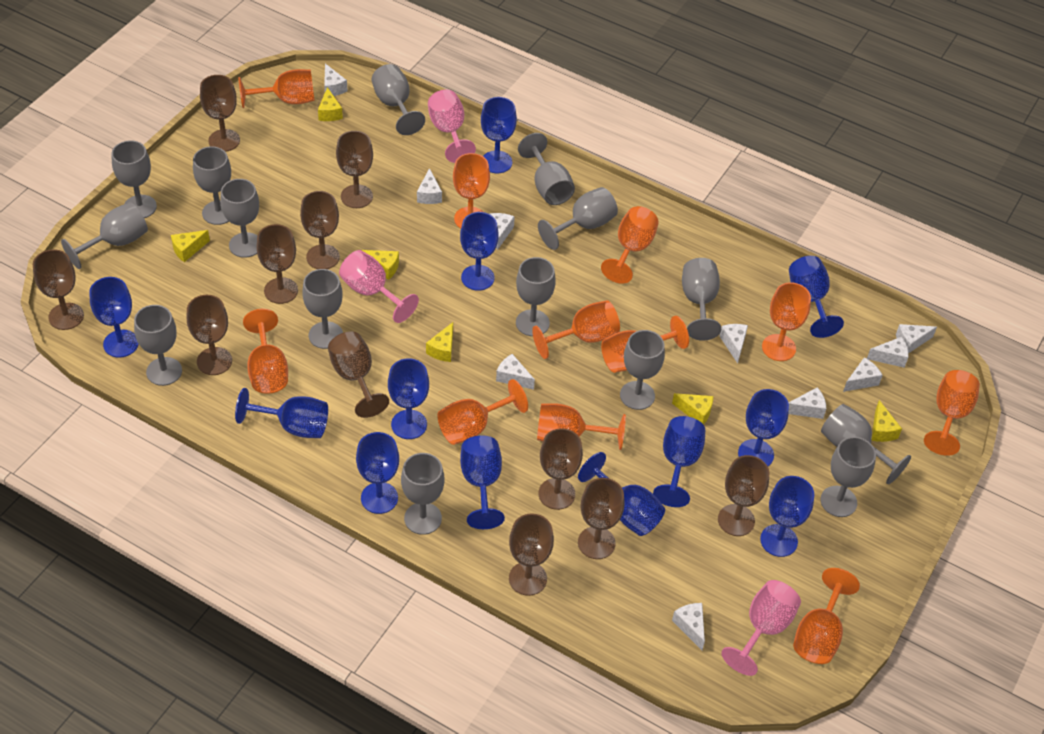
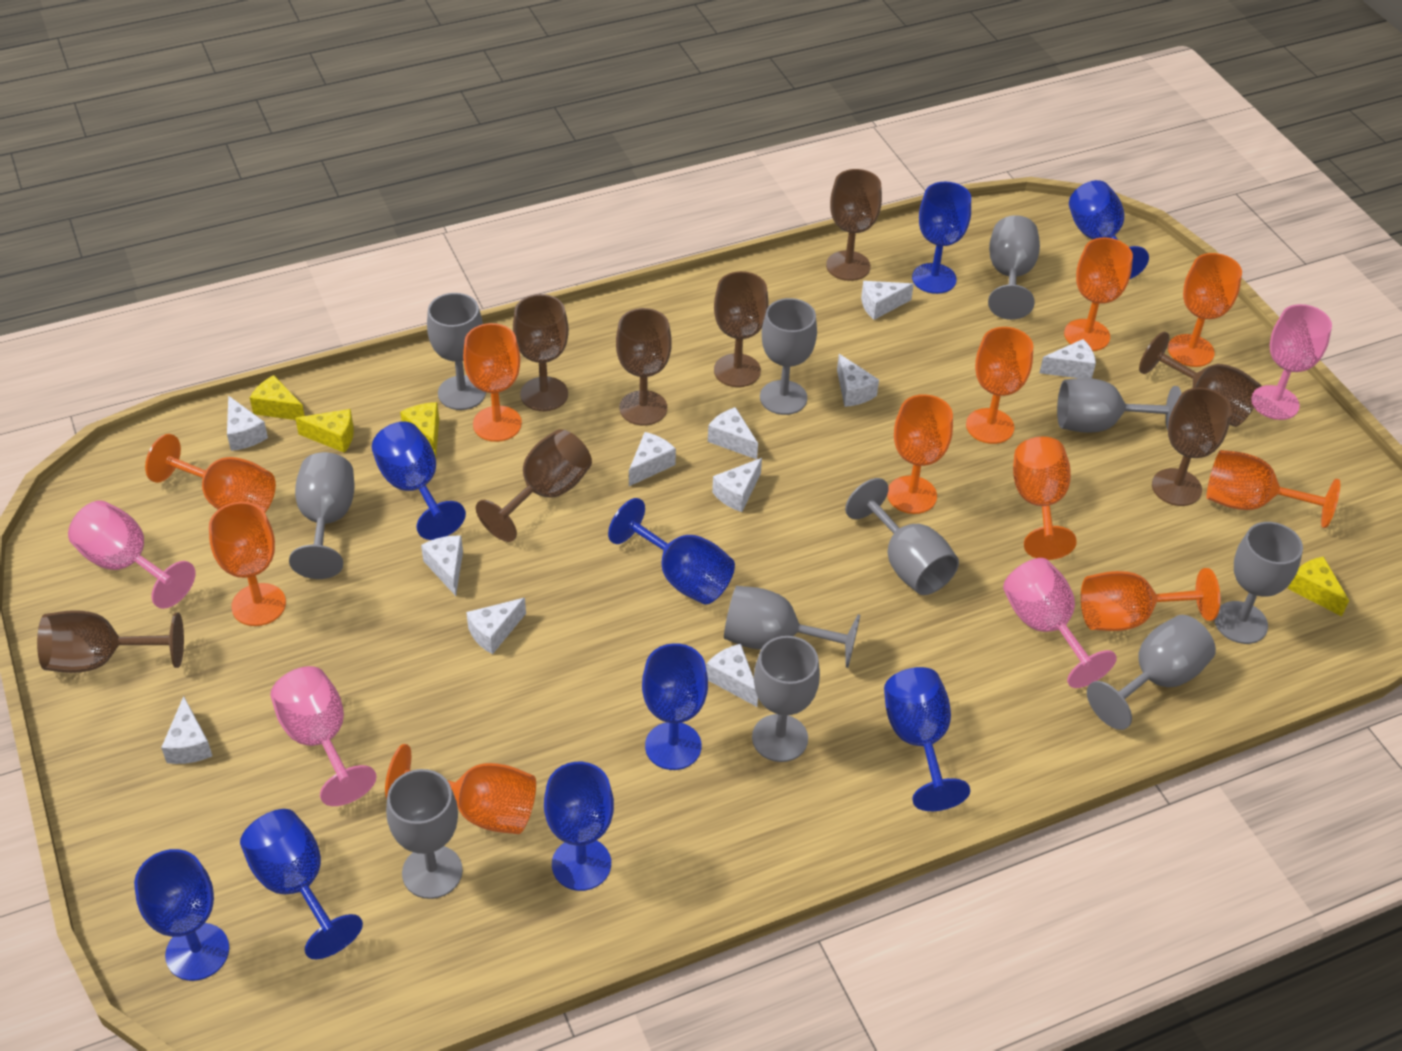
blue goblet: [89,277,139,358] [235,388,328,438] [356,432,399,514] [388,358,429,439] [460,212,499,291] [460,435,505,529] [481,97,517,173] [578,452,665,536] [653,416,705,507] [738,389,789,466] [760,476,814,557] [789,256,844,338] = 12 -> [134,849,229,981] [240,809,363,959] [372,422,466,540] [544,762,614,891] [608,498,735,604] [642,643,708,770] [884,667,970,811] [912,182,971,294] [1069,180,1149,279] = 9
brown goblet: [33,249,84,330] [187,295,232,375] [200,75,240,152] [256,224,298,304] [300,191,340,269] [328,332,389,418] [336,131,373,208] [509,513,554,596] [539,428,583,510] [578,478,625,559] [718,455,769,536] = 11 -> [37,610,184,673] [476,429,592,542] [513,294,569,411] [616,308,672,426] [714,271,769,387] [826,169,882,281] [1139,332,1262,427] [1152,388,1231,506] = 8
grey goblet: [61,202,148,269] [112,140,157,218] [134,305,182,386] [193,146,231,225] [220,179,259,258] [302,269,343,349] [372,64,425,135] [401,453,444,535] [516,257,556,336] [518,133,575,205] [538,187,618,250] [620,330,665,410] [682,258,721,341] [820,437,876,517] [821,404,911,484] = 15 -> [289,452,355,579] [386,769,463,899] [427,293,486,410] [724,586,860,668] [752,636,820,762] [760,298,817,415] [845,478,959,595] [988,215,1040,320] [1057,378,1182,433] [1087,615,1216,730] [1214,522,1303,644] = 11
pink goblet: [339,250,419,323] [428,90,476,163] [721,580,801,676] = 3 -> [68,500,195,609] [270,666,376,806] [1003,558,1117,688] [1254,304,1332,420] = 4
white cheese: [324,63,348,96] [417,168,442,204] [489,213,515,250] [496,354,535,390] [672,603,705,650] [719,324,748,363] [788,387,826,419] [843,357,883,392] [867,337,909,368] [896,324,937,353] = 10 -> [161,696,212,764] [227,396,268,451] [421,536,463,596] [466,598,526,654] [629,432,676,486] [706,644,758,707] [708,407,758,459] [712,458,762,512] [837,354,879,407] [861,281,914,320] [1039,339,1096,378] = 11
yellow cheese: [171,230,210,262] [318,87,343,121] [362,250,399,280] [426,322,453,362] [672,393,713,425] [871,400,902,442] = 6 -> [250,375,305,420] [295,409,354,453] [400,402,439,458] [1288,556,1349,616] = 4

